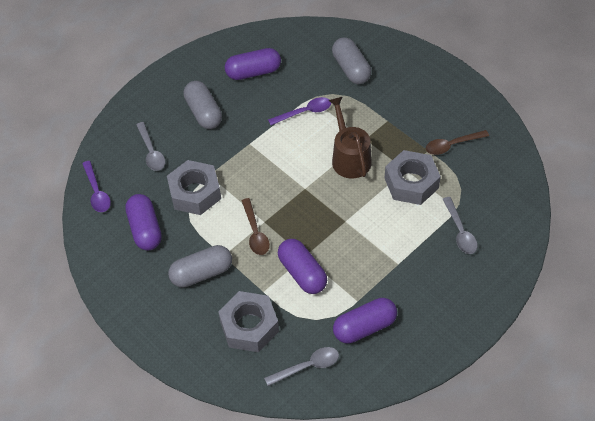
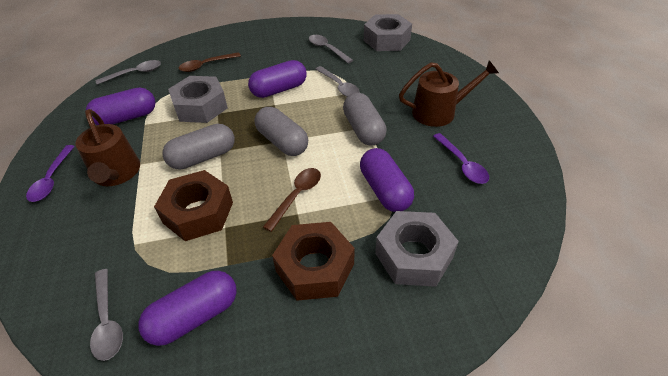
brown nut: none = 0 -> [154,170,233,241] [272,222,355,301] = 2
brown watering can: [328,97,372,178] = 1 -> [75,109,140,186] [399,61,499,127] = 2
grey spoon: [136,122,165,171] [264,347,339,386] [443,197,477,254] = 3 -> [90,269,123,361] [95,60,161,85] [309,35,353,63] [315,66,360,97] = 4

